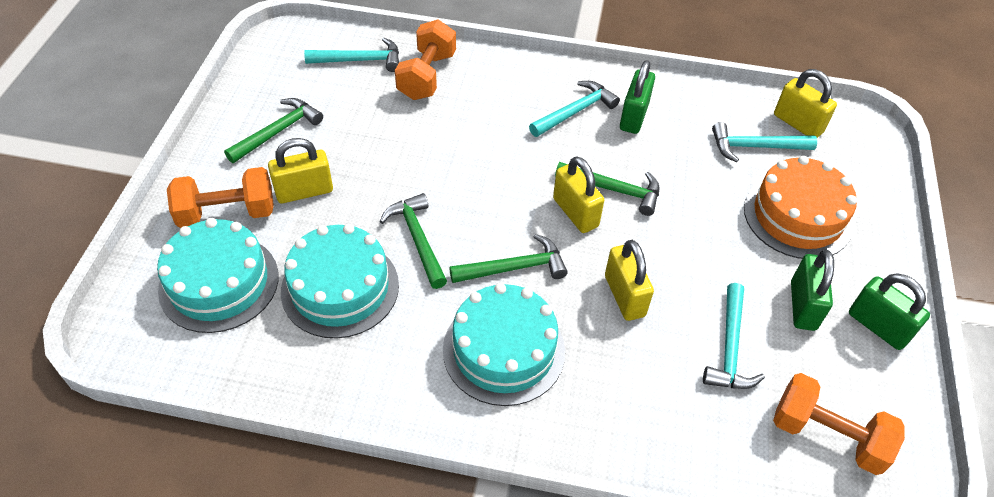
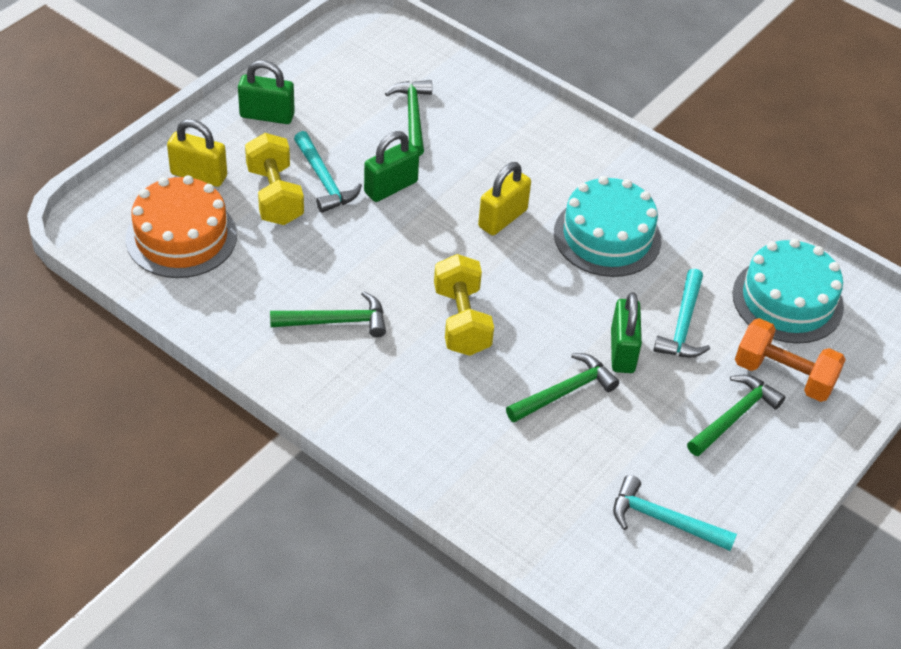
orange dumbbell: [167,167,274,228] [395,20,456,100] [773,373,905,475] = 3 -> [735,318,846,402] = 1
turquoise cake: [157,218,279,333] [281,224,399,338] [443,283,565,406] = 3 -> [554,176,661,277] [732,238,844,344] = 2
turquoise hammer: [304,38,399,72] [529,81,620,137] [703,283,765,389] [712,122,817,162] = 4 -> [294,131,362,213] [613,475,737,551] [653,269,710,358] = 3
yellow dumbbell: none = 0 -> [245,133,304,225] [434,254,494,356] = 2
yellow padlock: [268,138,333,203] [553,156,604,233] [605,240,654,321] [774,69,837,138] = 4 -> [167,119,227,187] [478,162,531,235] = 2

